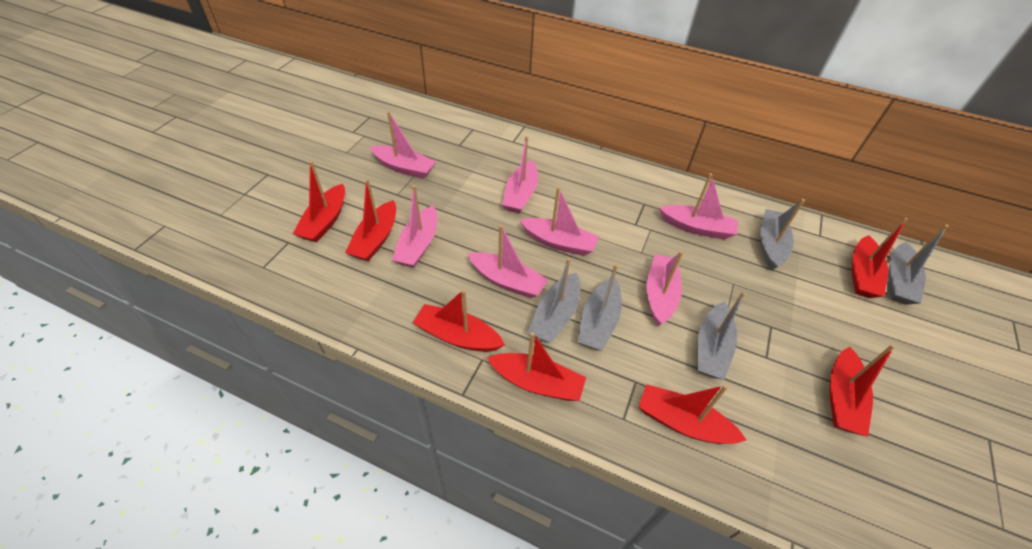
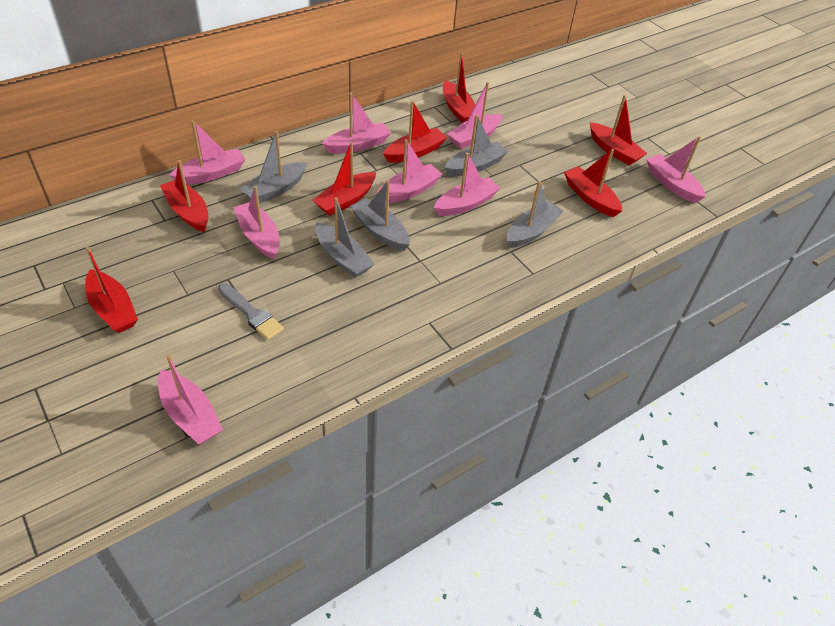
grey brush: none = 0 -> [218,283,284,340] = 1
pink boat: [370,111,436,179] [392,185,437,268] [468,225,549,298] [502,136,538,214] [520,187,599,256] [646,251,683,326] [659,173,738,239] = 7 -> [158,354,223,444] [169,120,246,185] [233,186,280,259] [322,93,391,154] [377,139,443,204] [434,152,501,216] [447,82,503,149] [646,136,706,203] = 8

